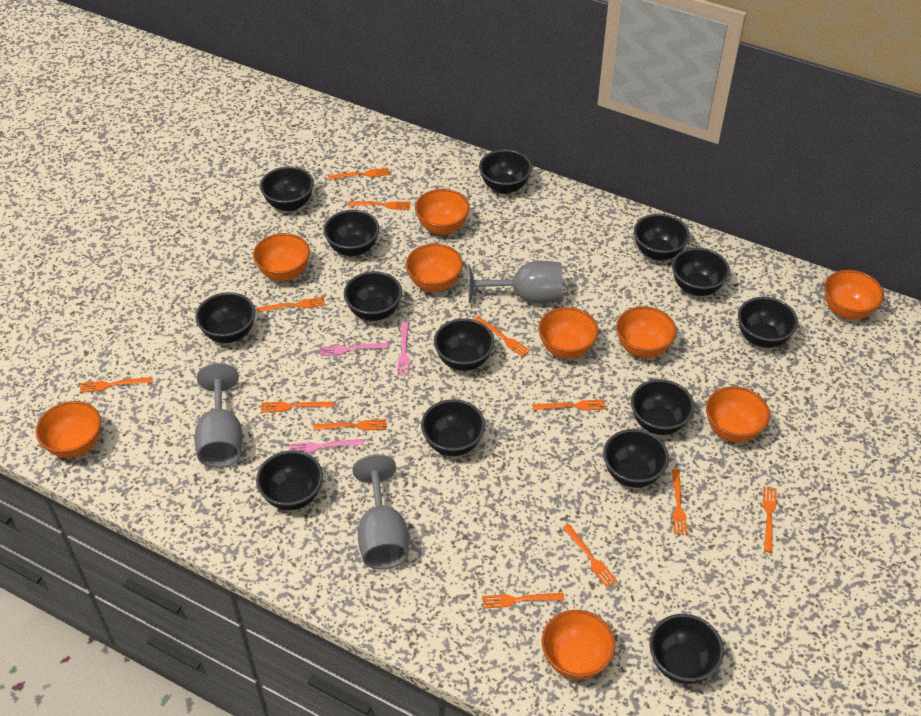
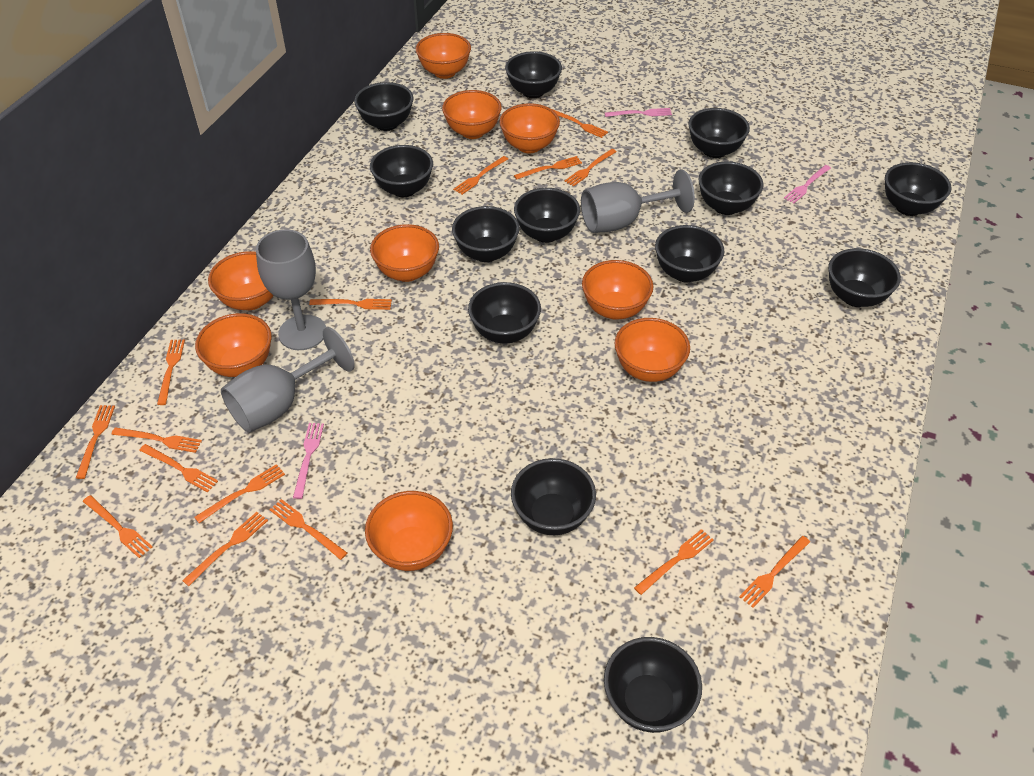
black bowl: [196,292,255,343] [256,450,323,510] [260,166,314,212] [324,210,379,257] [344,271,402,321] [421,399,485,456] [434,318,494,371] [479,149,532,194] [603,429,669,488] [631,379,694,435] [634,214,690,261] [649,614,724,684] [672,248,730,296] [738,297,798,348] = 14 -> [354,82,413,131] [370,145,433,197] [452,206,520,262] [468,282,541,344] [505,51,562,98] [511,458,596,535] [514,188,580,243] [604,637,702,733] [655,225,725,282] [688,108,750,158] [698,162,764,215] [828,248,901,307] [885,162,952,216] = 13
orange fork: [80,377,152,393] [257,297,325,313] [261,402,333,413] [313,419,387,431] [328,168,390,180] [348,201,410,210] [474,316,530,357] [482,593,564,609] [533,399,606,411] [563,524,618,588] [672,469,688,535] [763,486,777,553] = 12 -> [76,405,115,479] [83,495,152,558] [111,427,202,453] [139,444,218,493] [157,339,185,405] [182,512,268,586] [195,464,285,523] [270,499,347,560] [309,299,392,310] [453,156,508,195] [514,156,582,179] [552,109,608,138] [564,149,617,187] [634,529,714,595] [739,536,810,608] = 15

